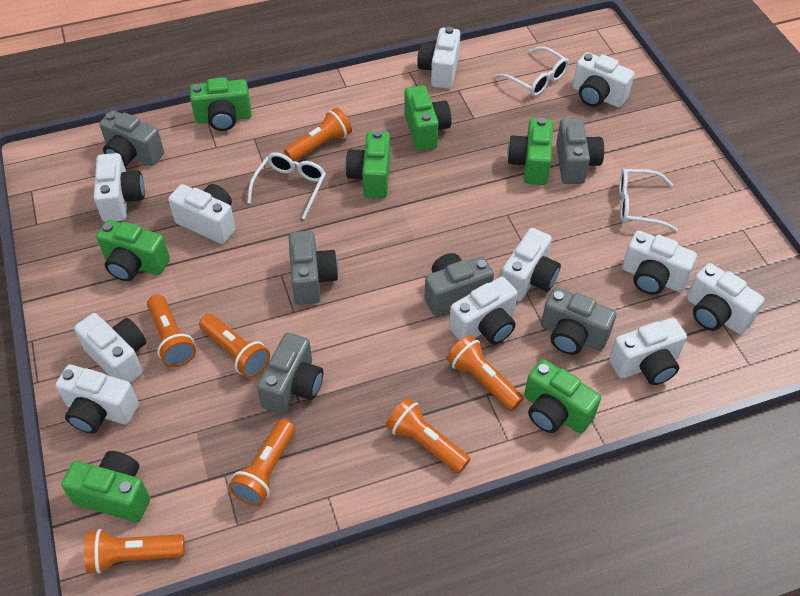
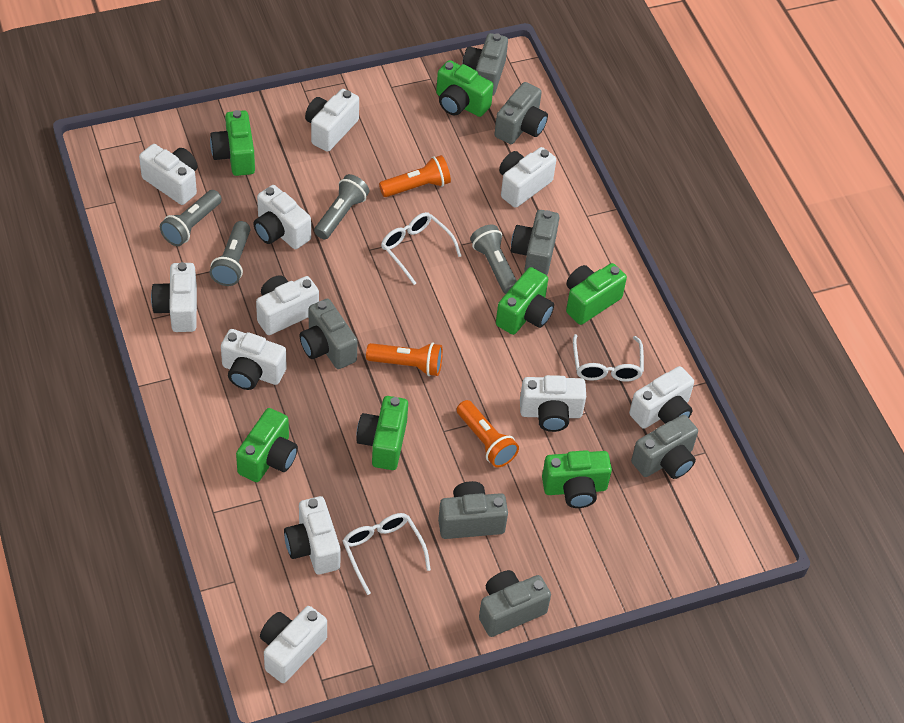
grey camera: [99,111,164,167] [257,332,323,414] [289,231,338,305] [425,253,494,316] [541,287,616,355] [556,118,604,184] = 6 -> [299,299,358,369] [438,481,508,539] [462,33,508,96] [479,570,551,637] [495,82,548,144] [511,210,559,275] [631,415,698,479] = 7
grey flashlight: none = 0 -> [160,190,222,246] [209,221,250,286] [314,174,369,240] [470,224,517,294] = 4
orange flashlight: [84,529,185,574] [147,295,196,367] [199,314,270,378] [229,419,295,506] [284,108,352,161] [386,398,470,473] [447,335,524,411] = 7 -> [366,342,443,376] [379,155,451,197] [457,400,519,468] = 3

